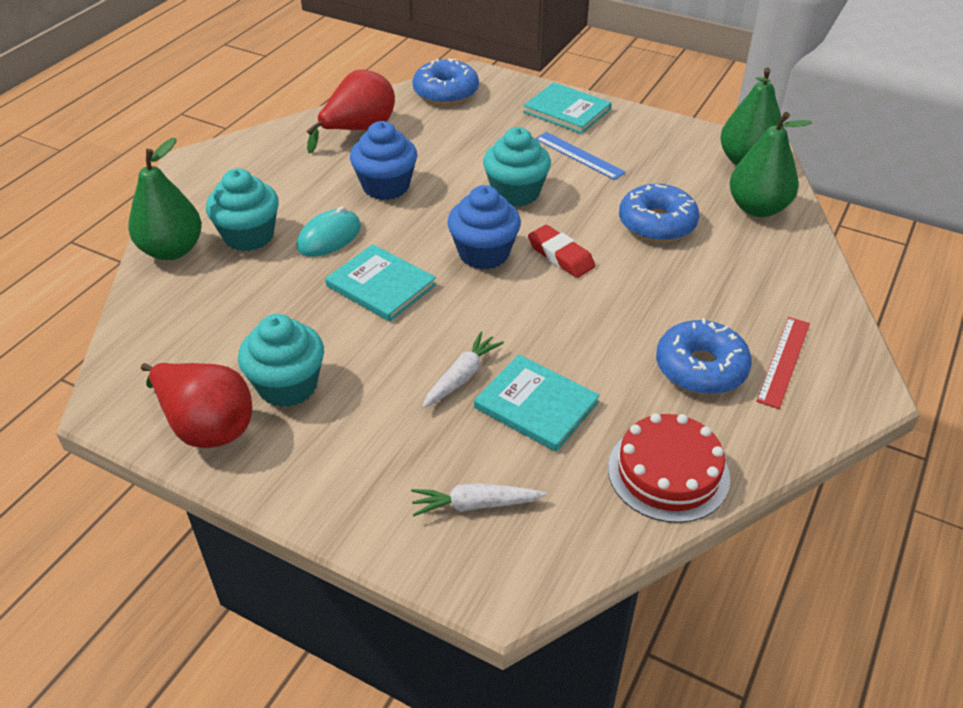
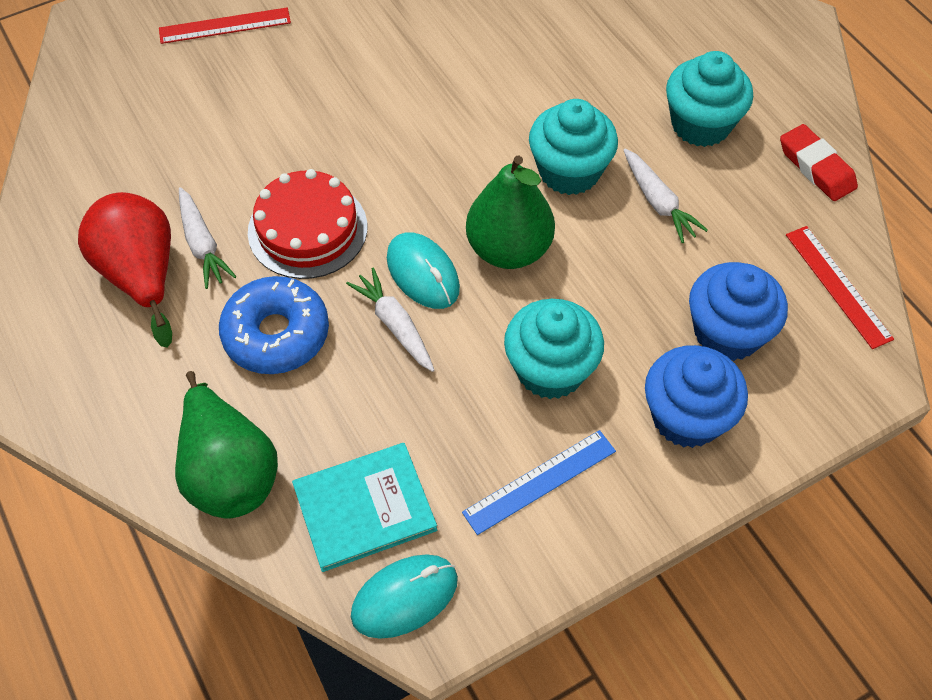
blue donut: [412,58,479,105] [619,184,699,242] [656,318,752,394] = 3 -> [219,276,329,374] = 1
green pear: [128,138,202,260] [720,68,784,166] [730,112,812,217] = 3 -> [175,371,278,519] [466,156,555,269] = 2
red pear: [141,363,252,448] [307,70,395,153] = 2 -> [78,192,172,348] = 1
red ruler: [756,317,810,409] = 1 -> [159,7,291,44] [786,226,894,349] = 2
turquoise book: [325,244,436,322] [474,355,600,452] [523,82,611,134] = 3 -> [292,443,437,572] = 1
turquoise mouse: [297,206,361,257] = 1 -> [351,554,458,639] [387,232,460,309] = 2
white carrot: [411,483,546,517] [422,331,504,408] = 2 -> [179,187,237,289] [346,268,434,372] [624,149,708,243] = 3

